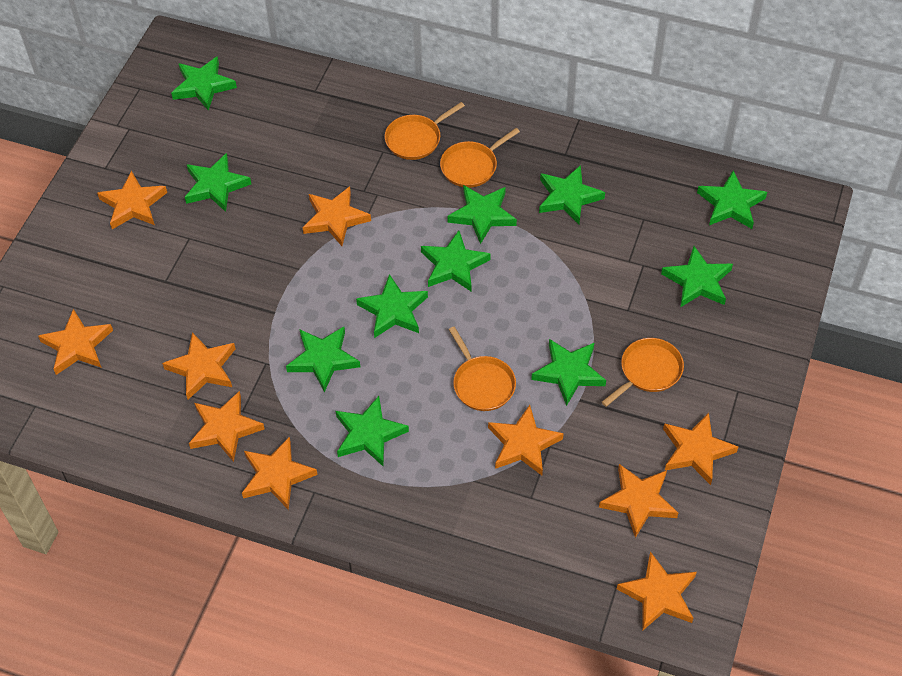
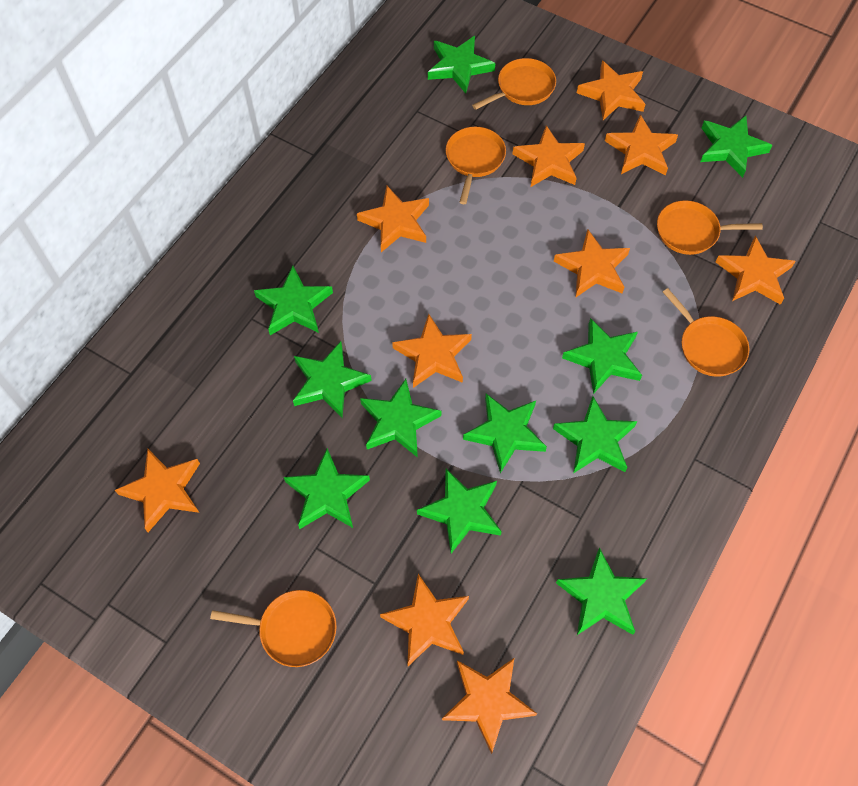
orange pan: [385,102,465,160] [440,128,520,188] [449,327,516,411] [602,338,684,407] = 4 -> [210,590,337,667] [446,127,506,204] [472,58,556,110] [657,200,763,255] [663,288,749,377] = 5

